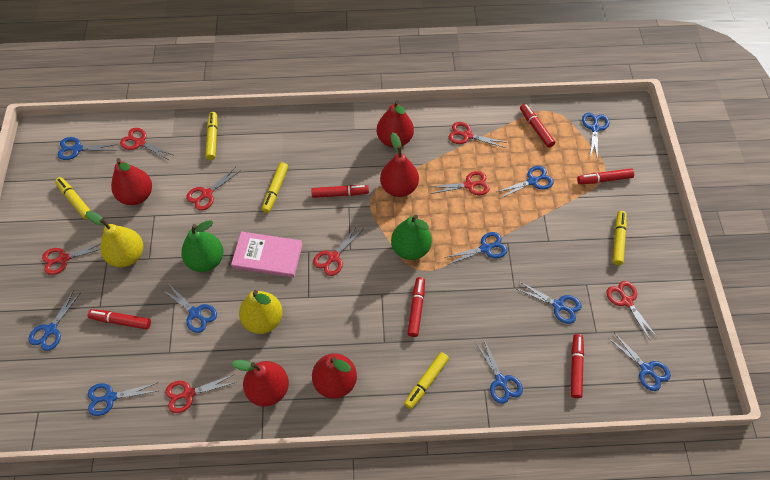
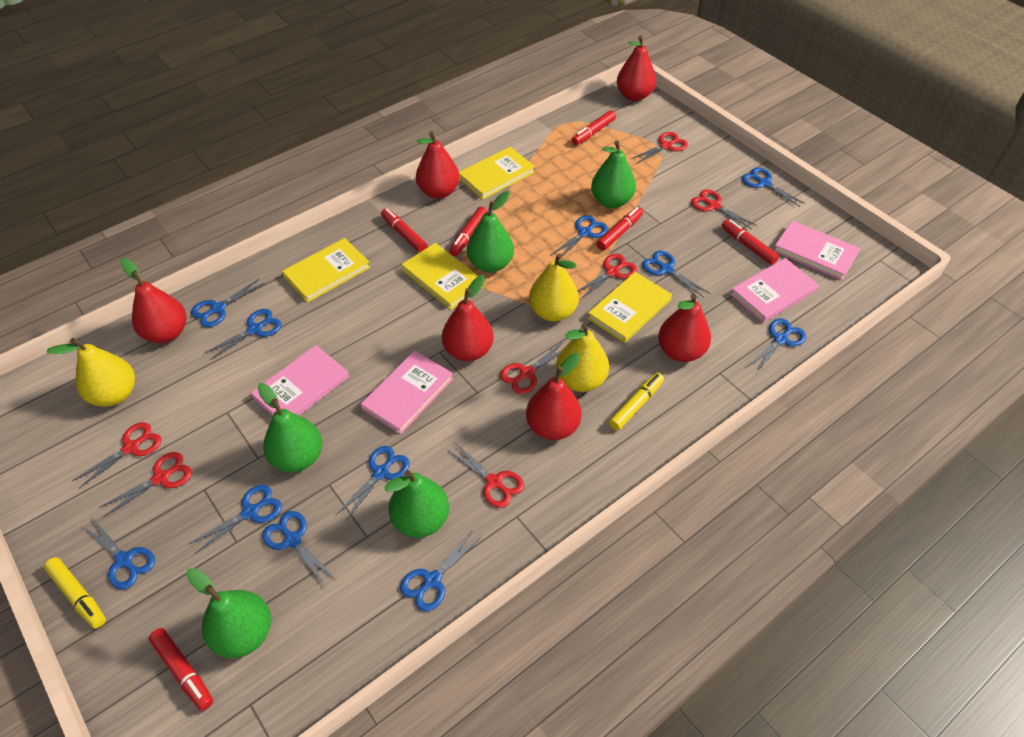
blue scissors: [28,290,80,351] [58,137,118,160] [88,383,157,416] [163,286,217,333] [444,232,507,265] [476,338,523,404] [497,166,554,199] [517,282,581,324] [582,113,609,160] [608,334,671,391] = 10 -> [82,518,155,589] [189,485,282,553] [191,279,264,327] [205,309,282,360] [262,511,335,586] [336,446,410,521] [400,530,482,611] [551,215,608,255] [642,251,709,298] [742,167,806,207] [747,318,806,373] = 11
green pear: [181,220,224,272] [391,215,432,260] = 2 -> [186,568,271,658] [258,383,322,472] [385,470,449,538] [467,191,514,273] [591,141,636,208] = 5
pink book: [231,232,303,278] = 1 -> [251,345,349,416] [361,351,454,434] [730,258,819,322] [773,220,860,280] = 4
red pear: [111,158,152,205] [231,360,289,406] [312,354,357,398] [377,100,414,148] [380,133,419,197] = 5 -> [121,258,187,343] [416,131,460,199] [442,275,494,361] [526,353,582,440] [617,36,656,101] [658,294,711,362] = 6
red scissors: [42,243,101,275] [120,128,175,161] [165,375,236,413] [186,167,240,211] [313,226,363,276] [430,171,490,195] [449,122,507,148] [606,281,657,340] = 8 -> [72,422,161,489] [98,452,192,517] [447,442,524,508] [500,341,564,394] [577,254,637,300] [631,132,688,164] [691,190,757,229] = 7
yellow book: none = 0 -> [282,238,370,303] [401,243,485,310] [459,147,535,200] [588,272,672,343] = 4
yellow marker: [55,177,91,219] [206,112,218,160] [262,162,288,213] [404,352,449,409] [613,211,627,265] = 5 -> [44,557,106,629] [609,373,664,431] = 2
yellow pear: [86,211,143,267] [239,290,283,334] = 2 -> [46,338,135,407] [529,253,579,321] [556,323,609,392] = 3

